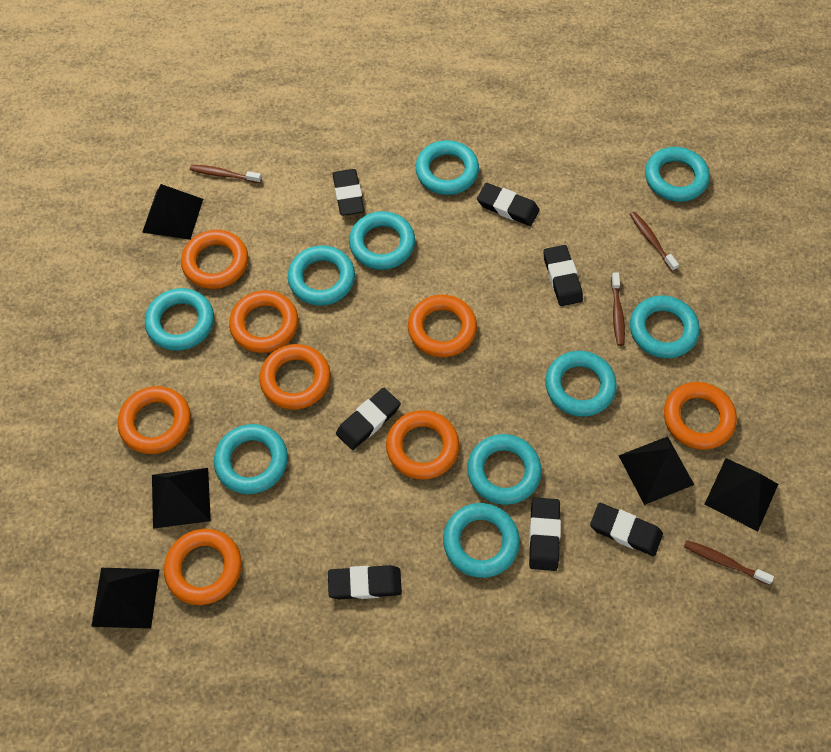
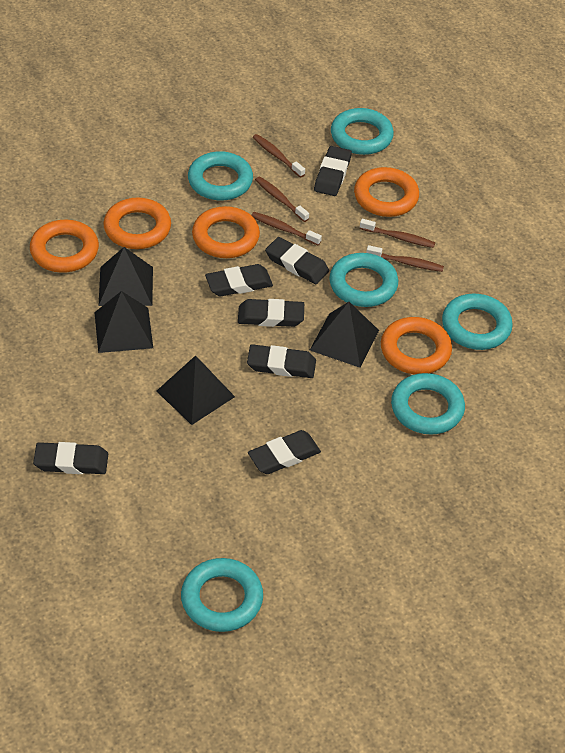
black pyramid: [91,568,160,629] [142,184,203,240] [152,468,211,529] [619,436,694,505] [705,458,778,531] = 5 -> [94,291,153,353] [99,247,153,306] [156,355,235,425] [310,302,379,368] = 4
brown toothbrush: [190,165,262,183] [611,272,625,346] [630,212,679,271] [684,540,774,585] = 4 -> [252,212,322,245] [253,134,305,178] [255,176,309,222] [360,219,435,248] [366,245,444,272] = 5
orange ring: [118,386,191,454] [164,529,242,605] [181,230,248,289] [229,290,298,353] [259,344,331,409] [386,410,459,480] [408,295,477,357] [664,382,737,450] = 8 -> [30,220,99,273] [103,198,171,249] [192,206,260,258] [354,167,419,217] [381,317,452,375] = 5
turquoise ring: [145,288,214,351] [214,424,288,494] [288,245,355,306] [349,211,415,270] [415,140,479,195] [443,503,520,578] [467,434,542,505] [545,351,617,417] [630,296,700,358] [645,147,710,202] = 10 -> [181,558,263,632] [188,151,253,200] [329,253,398,307] [331,108,394,155] [391,373,465,435] [442,294,513,350] = 6

